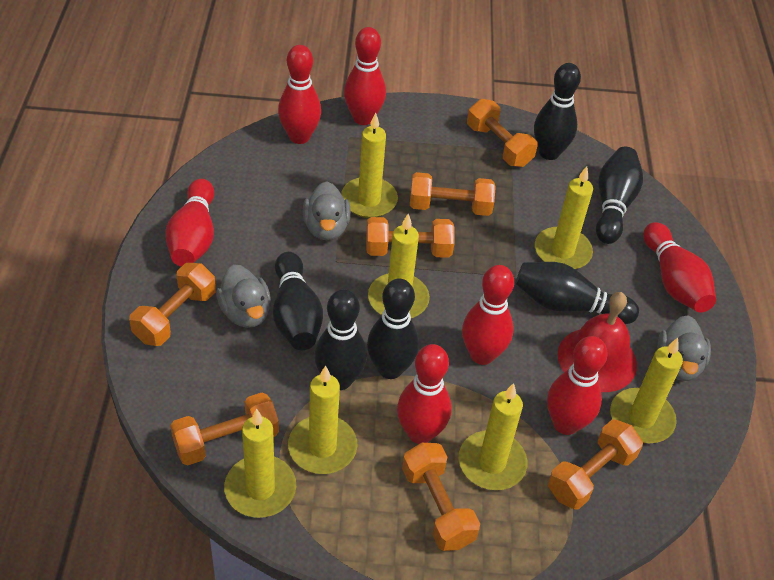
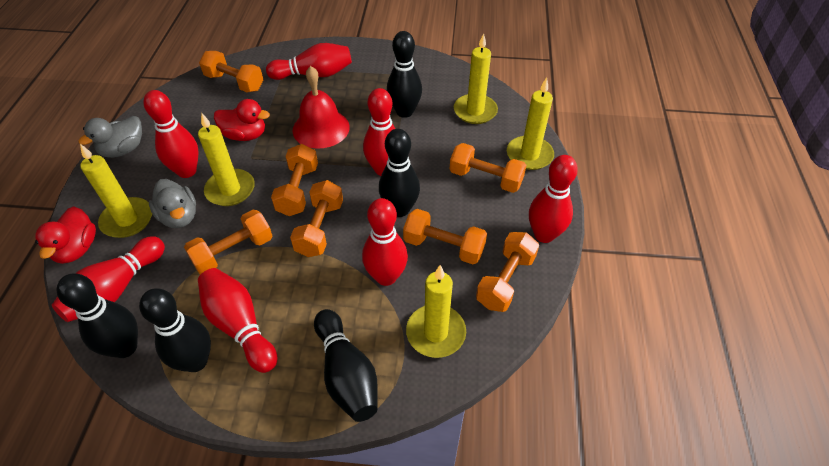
black bowling pin: [273,252,323,350] [314,289,367,390] [367,278,419,379] [516,262,639,324] [534,63,581,160] [596,146,643,244] = 6 -> [56,274,138,358] [139,288,211,372] [314,309,378,422] [379,129,420,217] [387,31,422,118] = 5
grey duck: [216,264,271,328] [303,181,351,240] [657,315,711,381] = 3 -> [78,116,142,158] [149,179,196,228] = 2
red duck: none = 0 -> [35,206,96,264] [214,99,270,141] = 2
yellow candle: [224,409,296,518] [288,366,357,474] [341,113,398,218] [368,214,430,318] [459,383,528,490] [535,166,593,269] [610,338,683,443] = 7 -> [80,144,152,238] [198,113,255,206] [406,265,466,358] [454,33,498,124] [507,77,554,170] = 5

